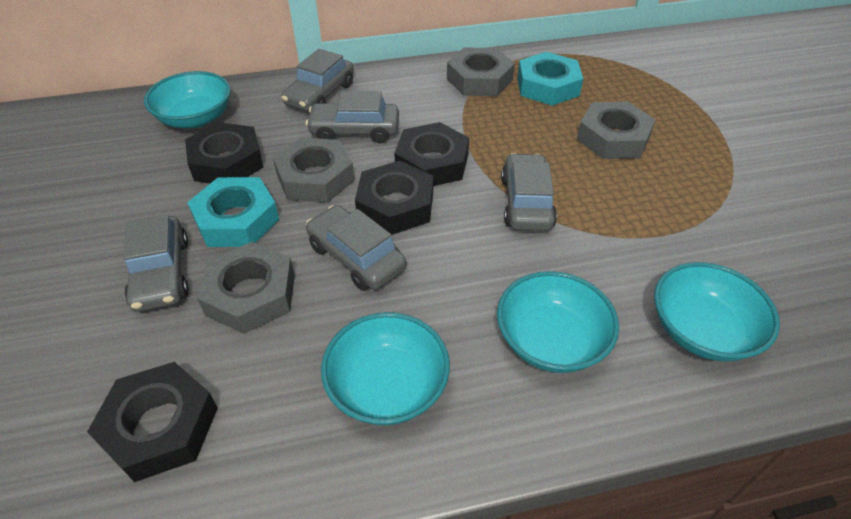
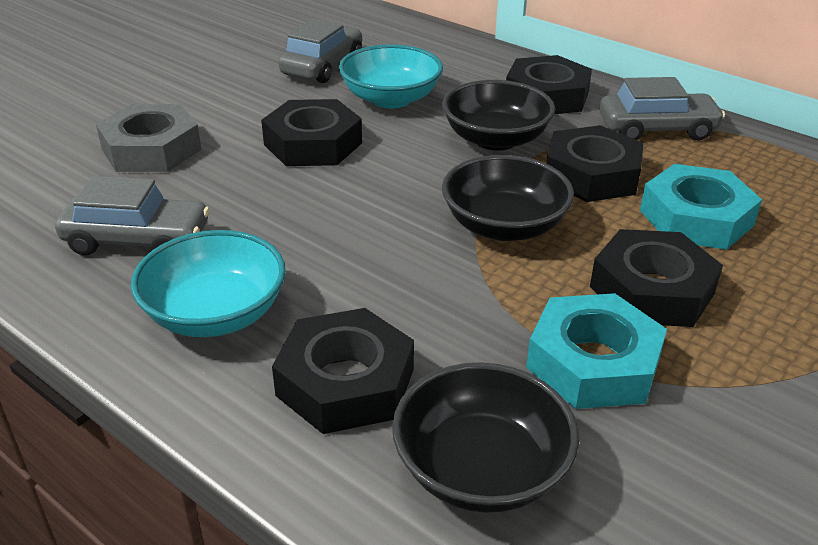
black bowl: none = 0 -> [392,362,579,513] [442,80,555,151] [442,155,574,241] = 3
black nut: [87,362,218,482] [185,122,263,183] [355,161,433,235] [394,122,469,186] = 4 -> [261,99,362,166] [272,308,414,434] [506,55,592,114] [546,125,644,202] [590,229,723,327] = 5
grey car: [123,214,189,312] [281,49,354,112] [306,91,399,143] [306,205,407,291] [501,153,557,231] = 5 -> [55,176,210,255] [279,19,362,83] [600,77,725,140] = 3
grey nut: [197,242,295,334] [273,137,355,203] [447,47,515,96] [577,102,655,159] = 4 -> [96,104,202,172] = 1
turquoise bowl: [144,71,231,128] [321,312,450,425] [497,271,619,373] [654,262,780,362] = 4 -> [131,230,286,337] [339,44,443,109] = 2

